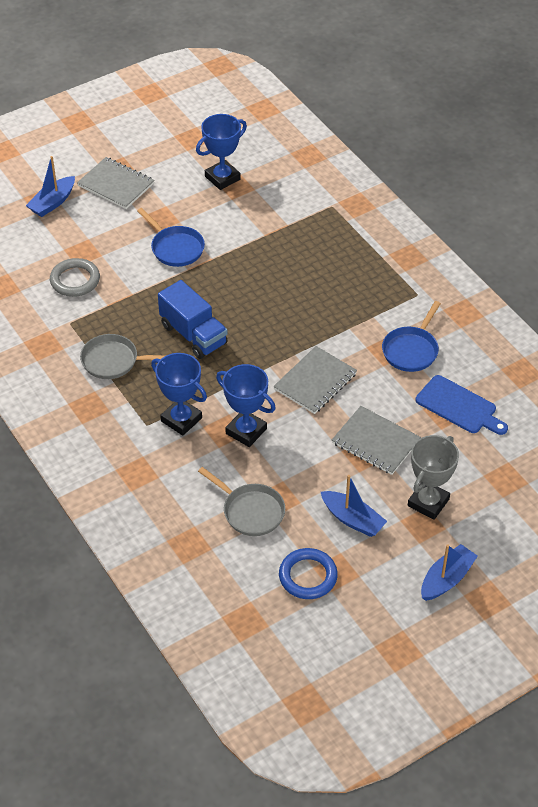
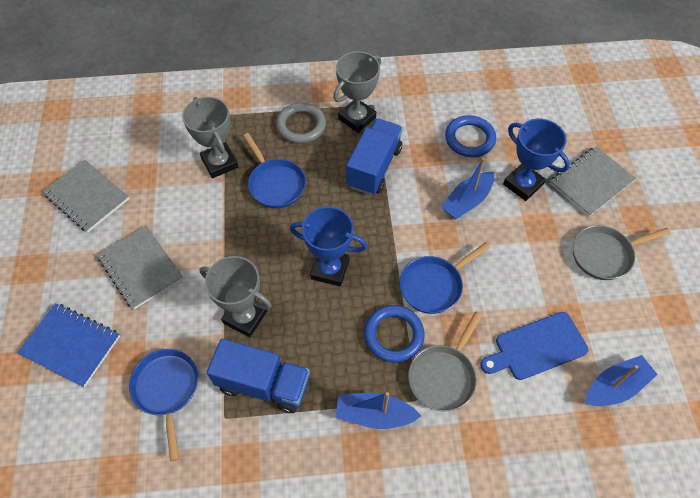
blue notebook: none = 0 -> [17,303,120,388] = 1
blue pan: [137,208,205,267] [382,301,441,372] = 2 -> [129,349,198,461] [243,133,306,208] [399,242,490,314] = 3
blue ring: [279,548,338,599] = 1 -> [364,305,425,362] [445,115,496,157] = 2
blue trophy: [151,353,207,435] [196,114,247,190] [216,364,276,447] = 3 -> [290,206,367,286] [503,119,570,201] = 2
blue truck: [158,280,228,359] = 1 -> [207,339,310,413] [346,118,403,195] = 2
grey trophy: [408,435,459,520] = 1 -> [182,97,238,178] [199,256,272,337] [333,51,381,133] = 3

